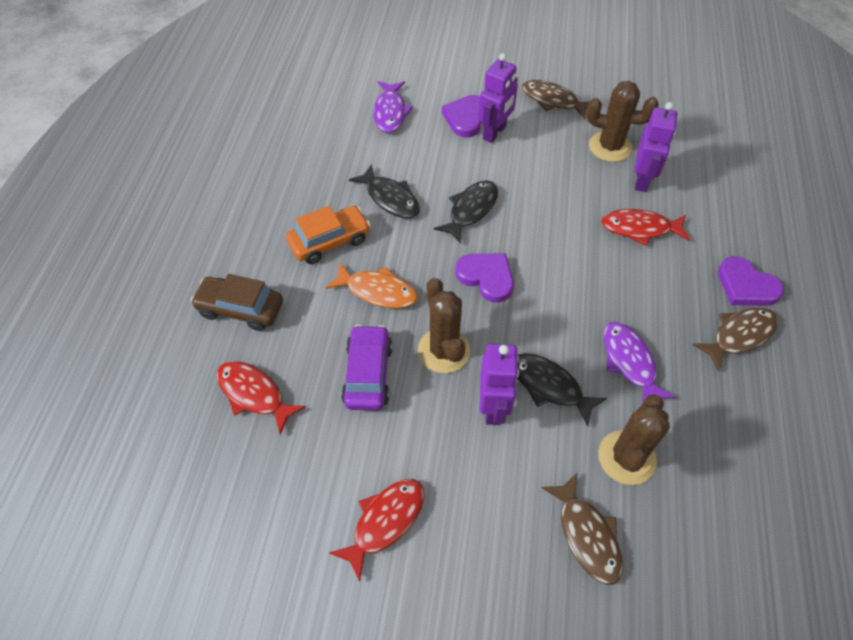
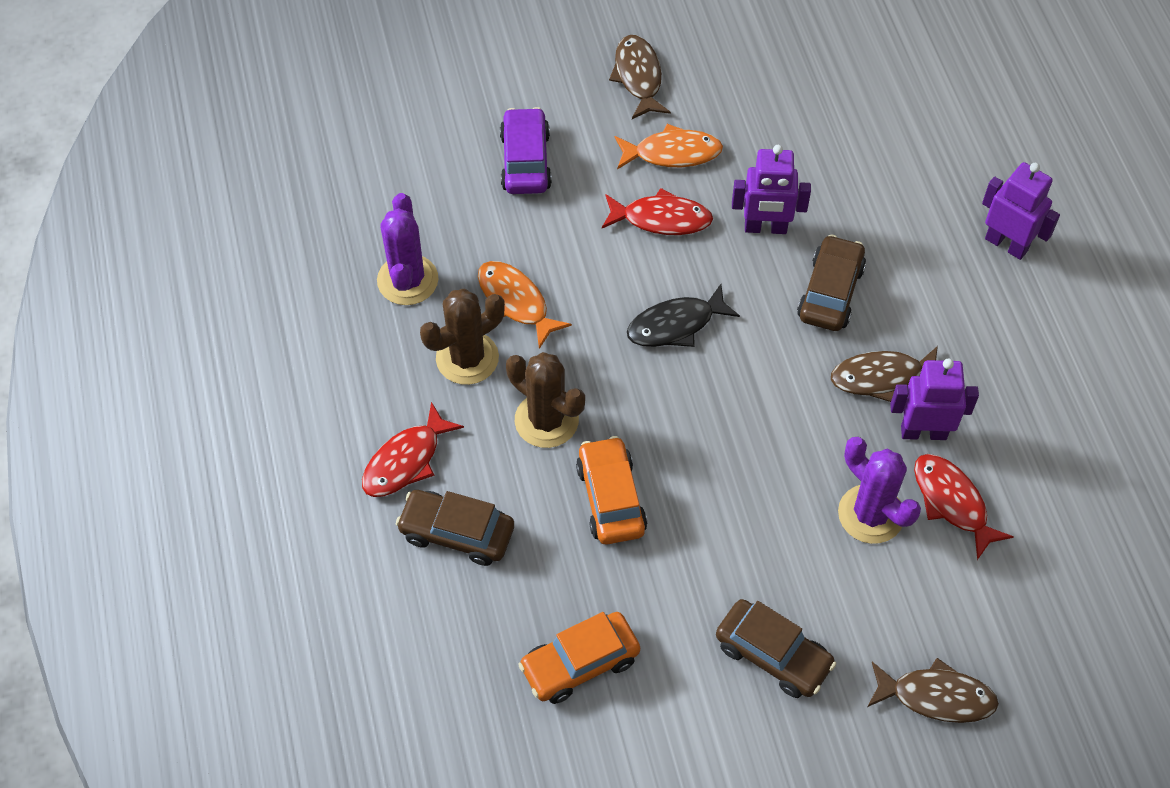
black fish: [349,164,420,218] [434,180,498,244] [517,353,607,426] = 3 -> [627,284,740,347] = 1
brown cactus: [418,278,470,373] [586,81,659,162] [598,394,670,485] = 3 -> [420,289,505,385] [506,352,585,448] = 2
brown car: [191,274,283,331] = 1 -> [396,490,514,566] [716,599,836,698] [797,234,866,331] = 3
orange car: [286,206,370,264] = 1 -> [518,612,640,704] [576,436,647,544] = 2
orange fish: [325,262,417,308] = 1 -> [478,261,572,349] [615,124,723,169] = 2
purple cactus: none = 0 -> [377,193,438,305] [838,437,921,544] = 2
purple fish: [373,81,413,133] [604,322,675,404] = 2 -> none = 0
purple heart: [442,95,481,138] [455,253,514,303] [718,256,784,306] = 3 -> none = 0

